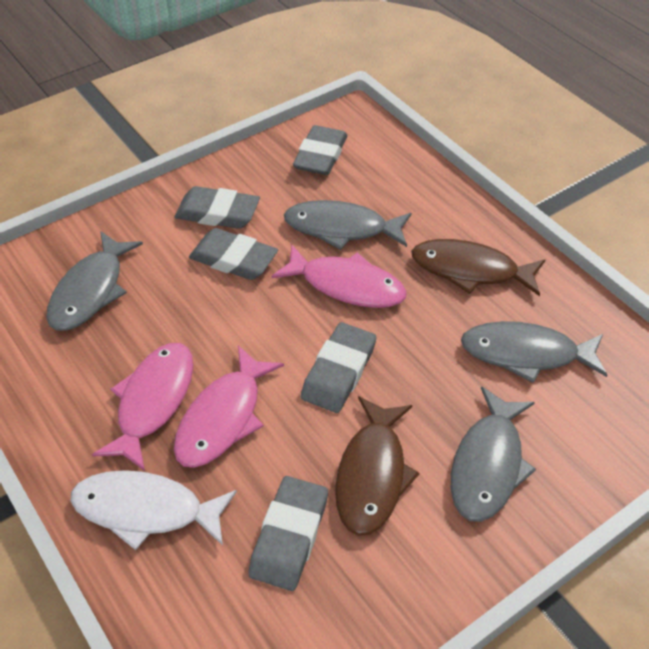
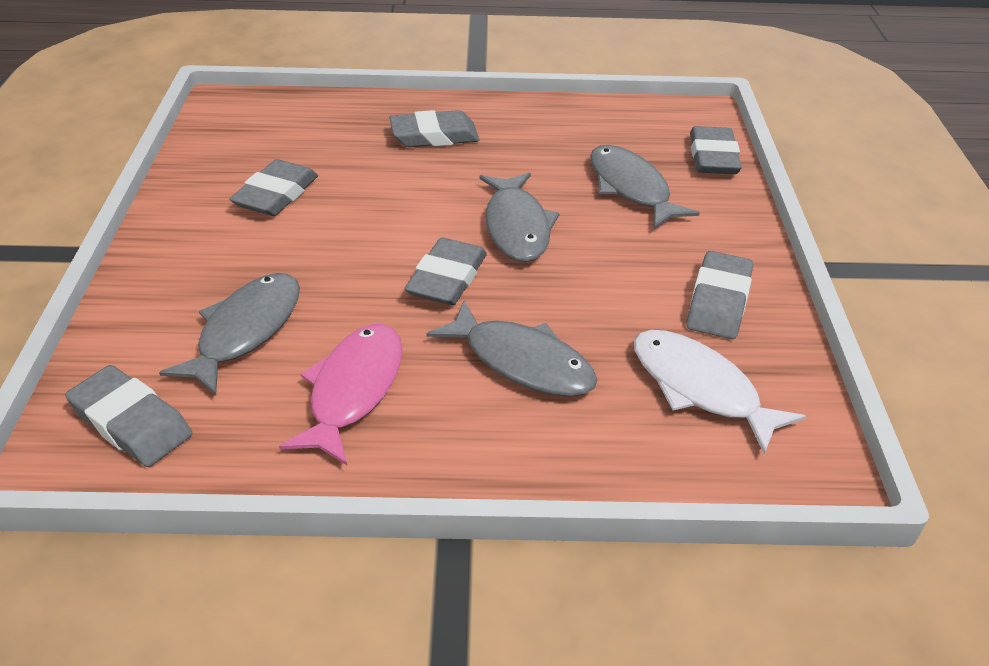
brown fish: [335,396,419,536] [411,239,545,296] = 2 -> none = 0
grey eraser: [175,186,260,229] [189,228,278,280] [248,476,328,591] [293,125,347,175] [301,322,376,413] = 5 -> [65,365,192,467] [229,159,318,216] [389,110,480,147] [404,238,487,306] [687,251,753,339] [690,126,742,174] = 6
pink fish: [92,343,193,471] [174,346,284,468] [271,244,407,308] = 3 -> [279,324,402,465] = 1

